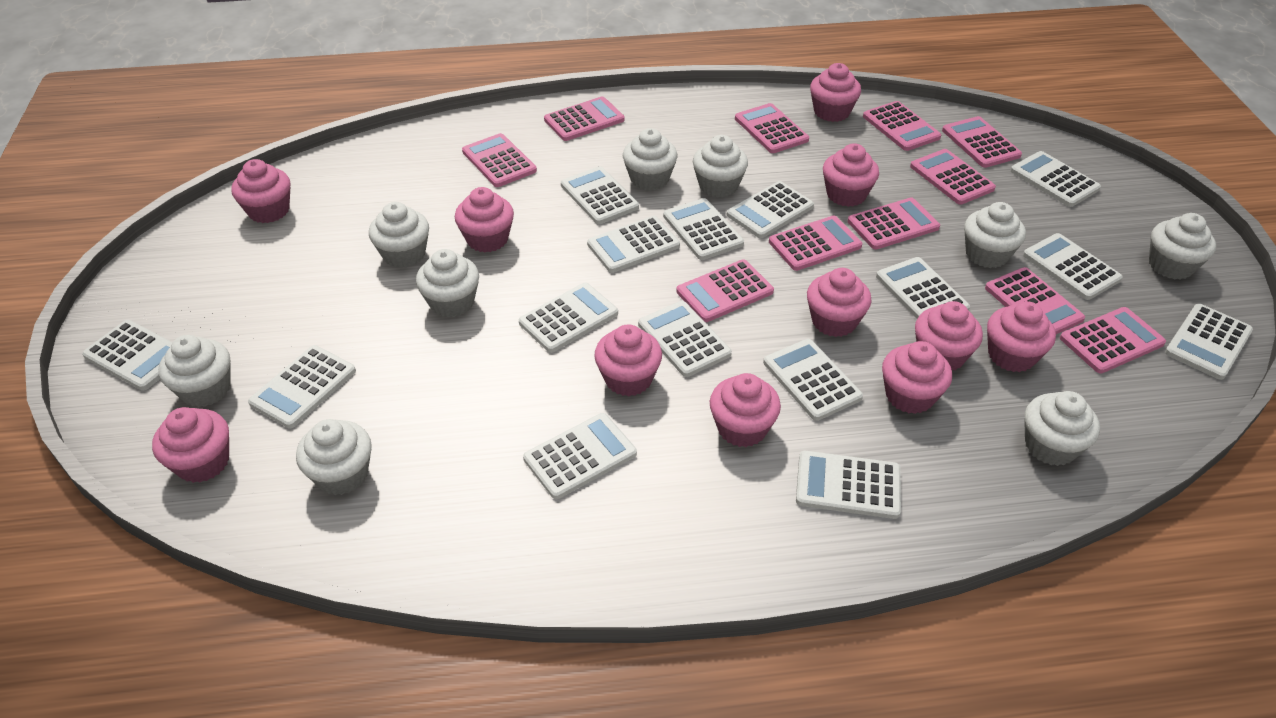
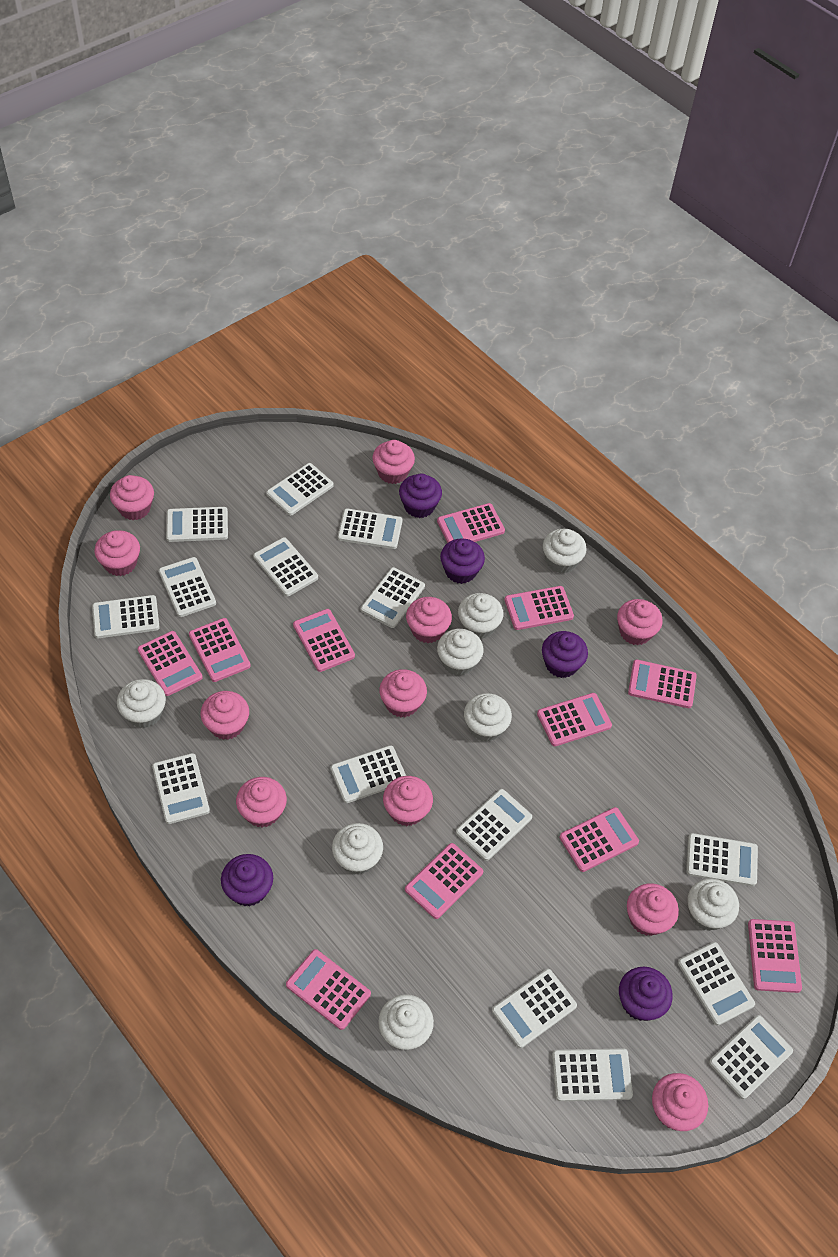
purple cupcake: none = 0 -> [221,854,273,907] [399,474,442,518] [440,539,485,584] [542,631,588,678] [619,966,673,1021] = 5
white cupcake: [158,335,231,407] [296,419,372,495] [369,202,429,268] [416,249,479,318] [623,128,677,191] [693,135,748,198] [964,202,1026,268] [1024,391,1100,466] [1149,213,1216,280] = 9 -> [117,679,166,728] [332,823,383,875] [378,994,434,1050] [437,629,484,676] [458,593,504,639] [464,693,512,742] [543,529,587,573] [687,878,739,931] = 8

